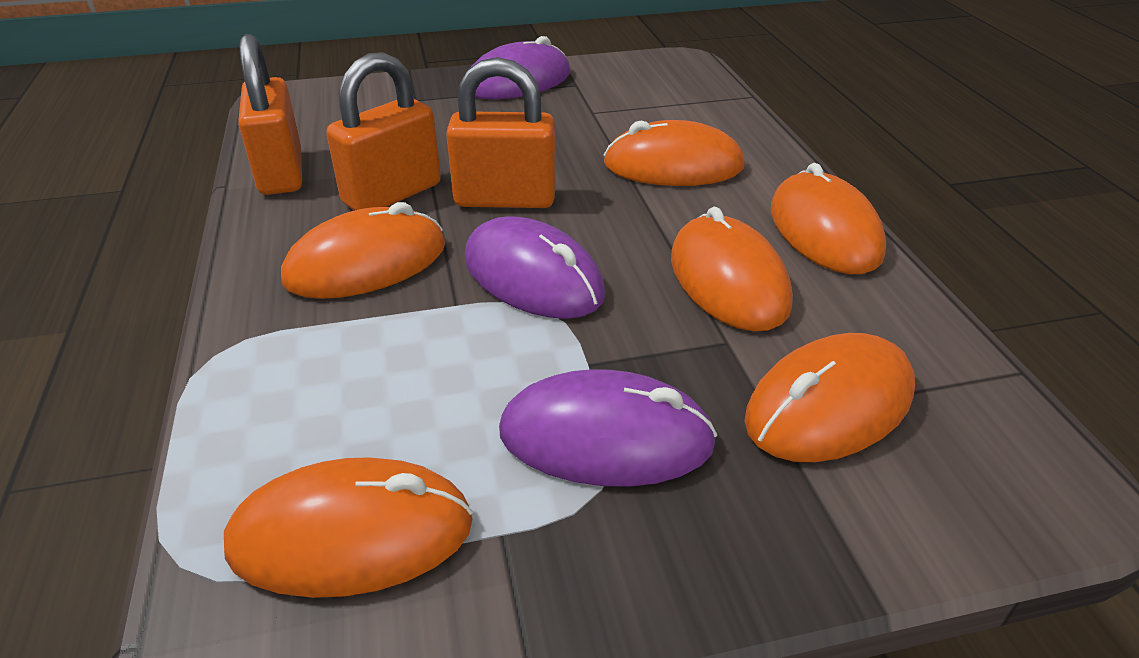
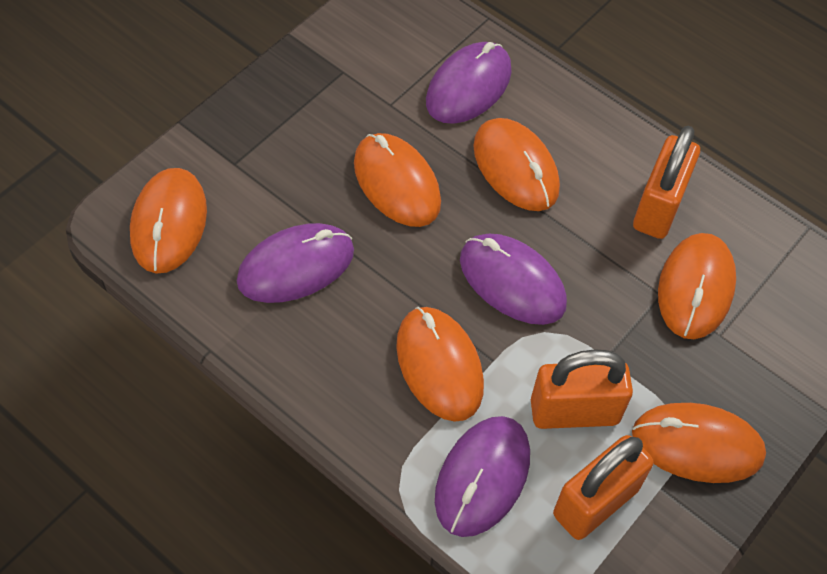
purple mouse: [465,216,606,319] [470,36,570,99] [499,369,717,487] = 3 -> [237,223,354,303] [426,42,512,124] [435,416,530,537] [460,234,567,325] = 4

